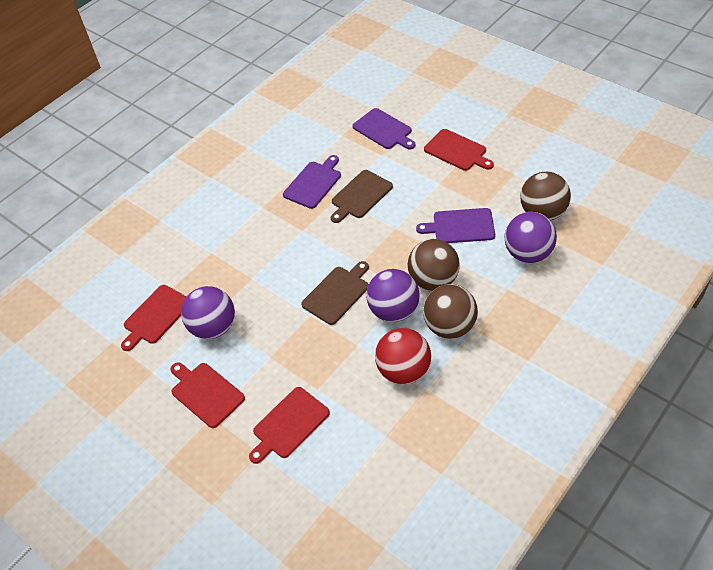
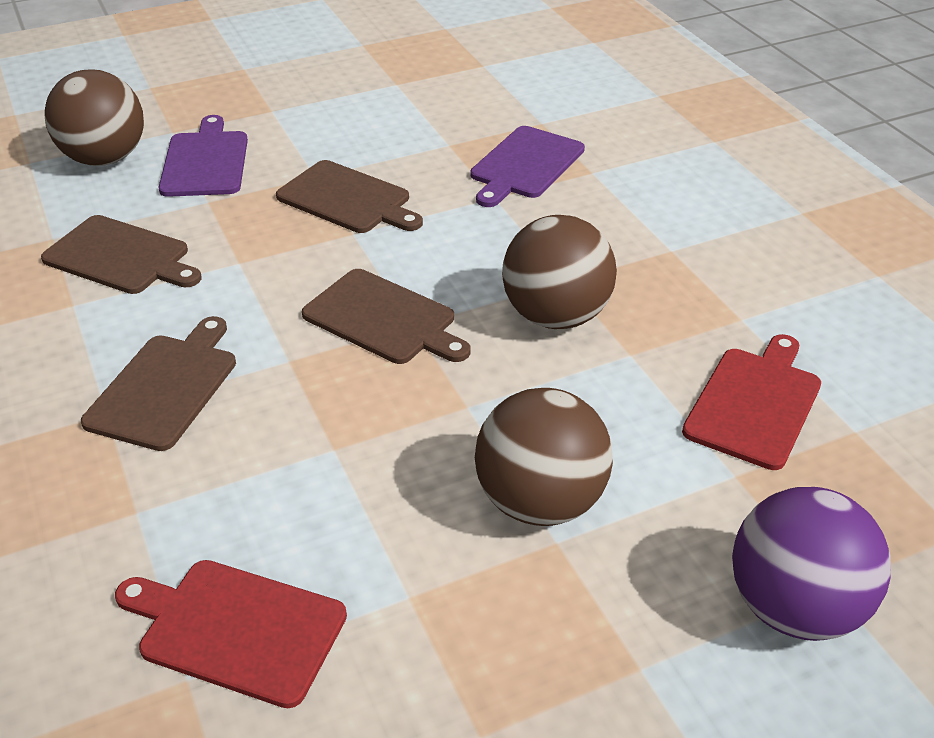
brown cutting board: [301,261,369,325] [331,170,393,223] = 2 -> [41,215,202,294] [81,316,236,451] [276,160,423,233] [302,269,470,364] = 4
purple ball: [181,286,235,339] [366,269,420,322] [504,212,557,263] = 3 -> [732,487,891,641] = 1
purple cutting board: [283,155,341,209] [352,108,416,150] [416,208,495,243] = 3 -> [159,115,248,197] [470,126,585,207] = 2
red ball: [375,328,431,384] = 1 -> none = 0
red cutting board: [121,285,187,351] [170,362,245,428] [249,387,330,464] [424,129,494,171] = 4 -> [115,560,347,708] [682,334,821,470] = 2

